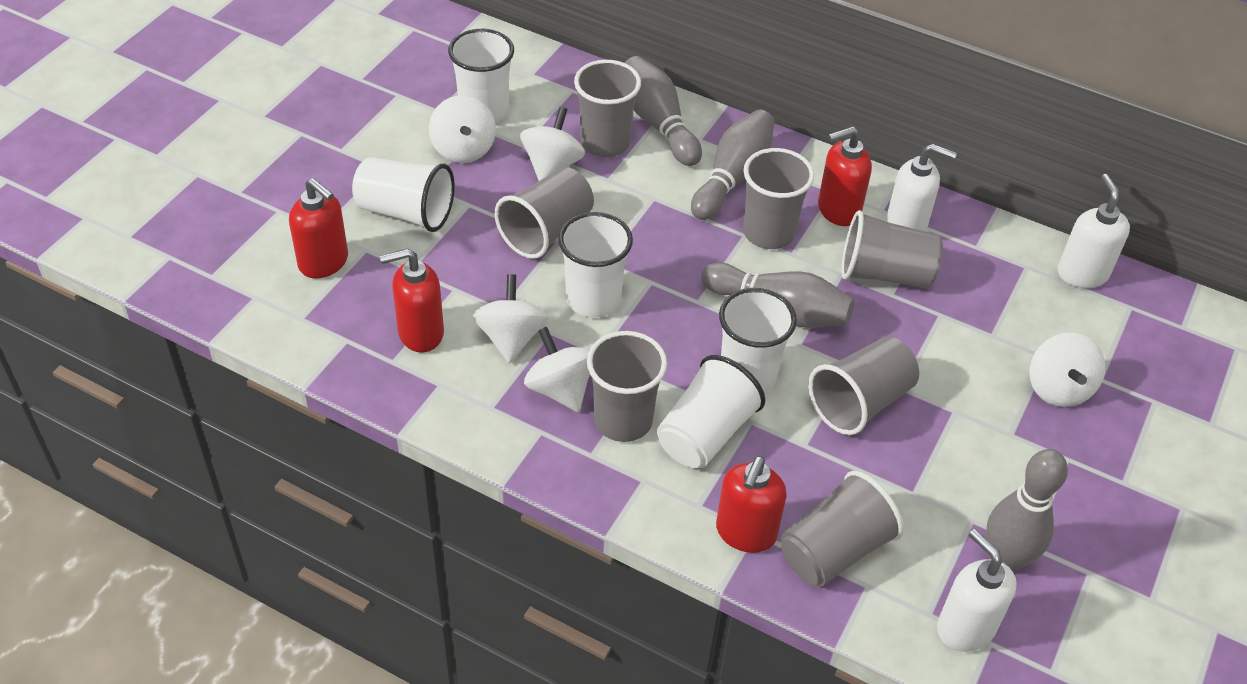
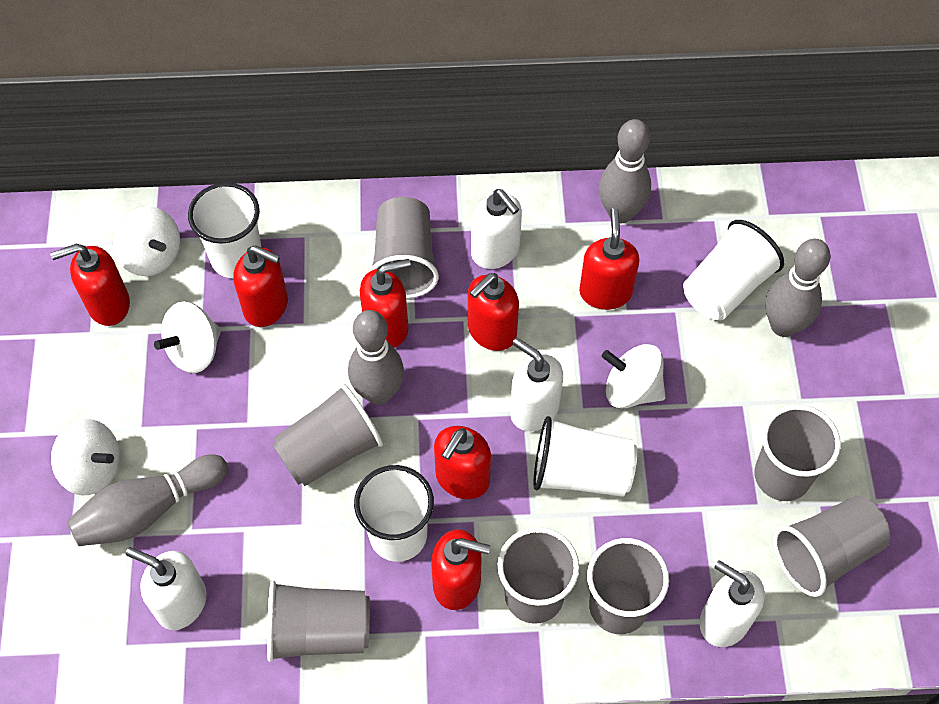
red soap dispenser: [289,178,348,279] [380,249,444,353] [716,456,787,553] [818,126,872,226] = 4 -> [50,244,130,326] [234,245,288,327] [360,259,411,348] [431,529,490,610] [434,426,491,499] [468,273,519,351] [579,208,639,310] = 7
white cup: [352,157,455,232] [448,29,514,123] [558,212,633,317] [657,355,766,468] [719,288,797,393] = 5 -> [188,183,262,278] [354,465,434,562] [533,416,637,497] [683,220,784,320] = 4
white soap dispenser: [886,144,957,232] [937,529,1017,652] [1058,174,1130,288] = 3 -> [126,547,207,630] [471,189,522,269] [510,338,563,431] [700,560,765,647] = 4
white spinning top: [429,95,496,163] [473,274,548,363] [520,107,585,181] [524,327,590,412] [1029,332,1105,407] = 5 -> [51,419,120,495] [113,206,180,276] [154,302,221,373] [602,344,666,409] = 4

